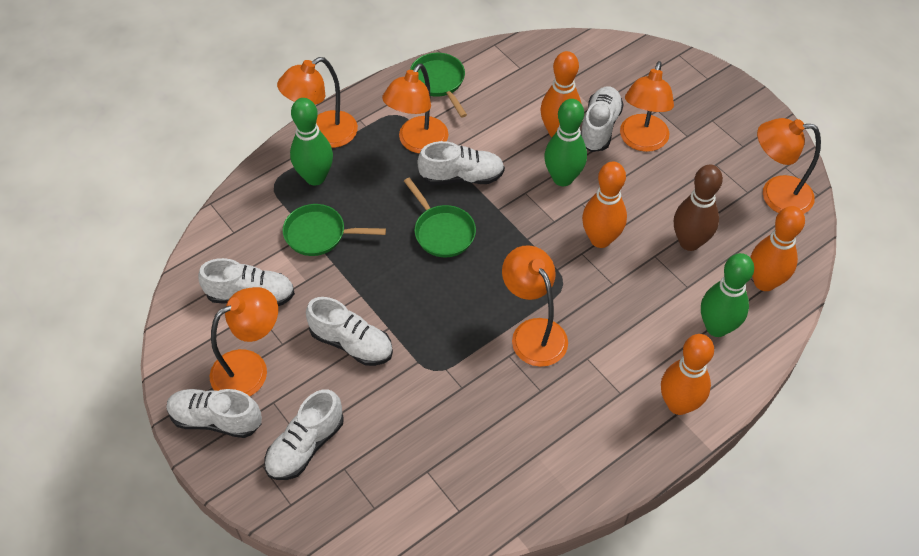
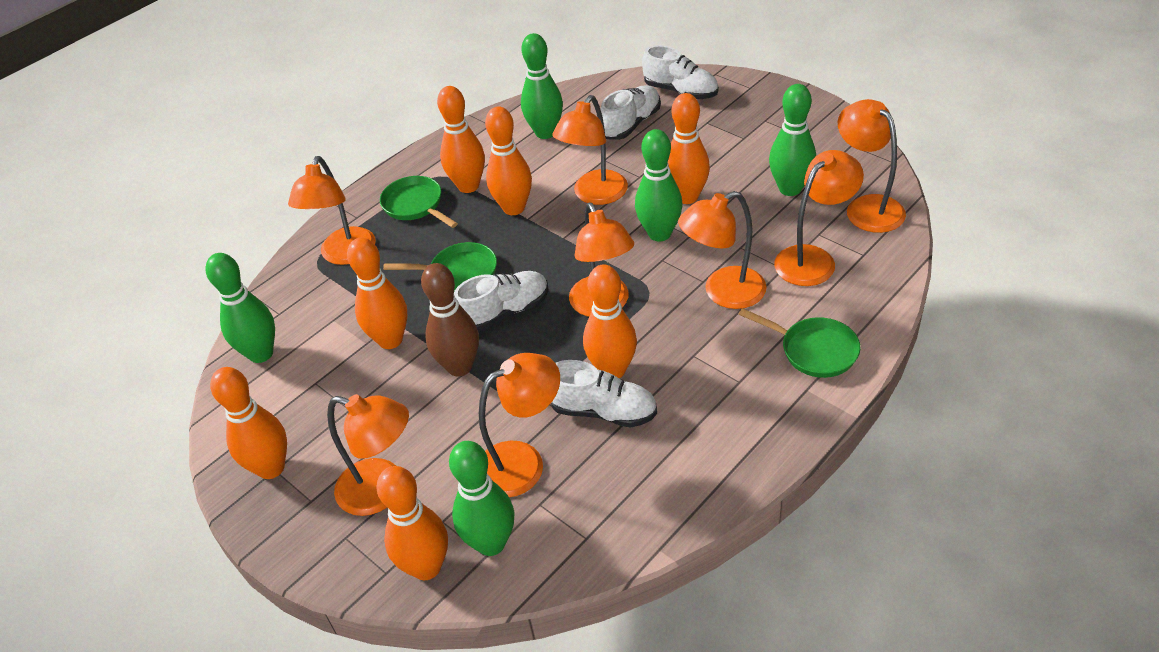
green bowling pin: [290,98,333,186] [544,99,587,186] [701,253,754,337] = 3 -> [205,253,275,363] [449,441,514,556] [521,33,563,139] [635,129,682,241] [769,84,816,196] = 5
orange bowling pin: [540,51,581,137] [582,162,627,248] [661,334,714,415] [750,206,805,291] = 4 -> [210,367,287,479] [347,238,407,349] [376,466,448,580] [437,86,485,193] [485,106,532,215] [583,265,637,378] [668,93,710,204] = 7
orange lamp: [210,287,278,396] [277,57,358,148] [382,63,449,154] [502,245,568,367] [620,61,674,152] [757,118,821,214] = 6 -> [288,156,376,265] [327,394,409,516] [479,353,560,497] [552,95,628,205] [569,203,634,317] [678,191,767,309] [774,150,864,286] [838,99,906,233] = 8
white shoe: [167,389,262,438] [198,258,295,306] [264,389,344,480] [306,297,393,366] [417,141,505,185] [581,86,624,152] = 6 -> [454,271,549,331] [551,360,657,428] [601,85,661,140] [642,45,719,99] = 4

